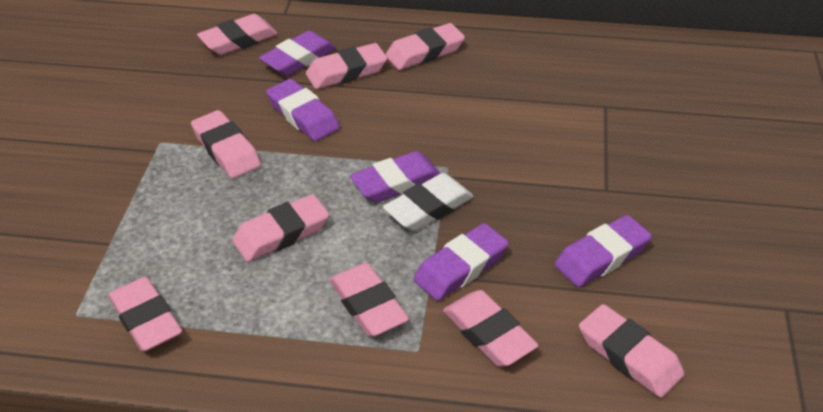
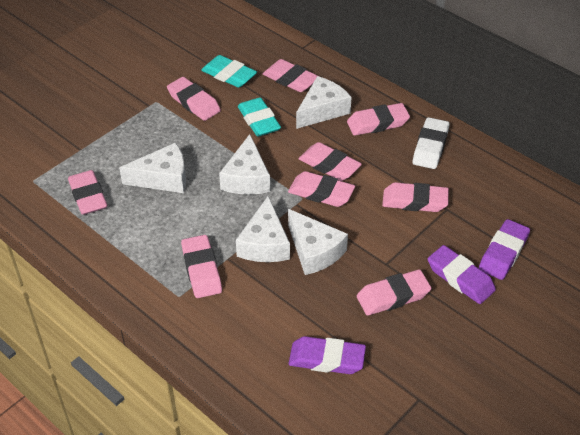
purple eraser: [259,31,336,76] [266,79,340,141] [350,151,441,203] [413,223,509,301] [555,215,652,287] = 5 -> [288,336,366,374] [428,245,496,304] [479,219,530,280] = 3
turquoise eraser: none = 0 -> [201,55,257,88] [238,97,281,137] = 2
white cheese: none = 0 -> [119,143,186,193] [219,134,270,195] [236,196,290,262] [288,209,348,275] [296,76,352,129] = 5

